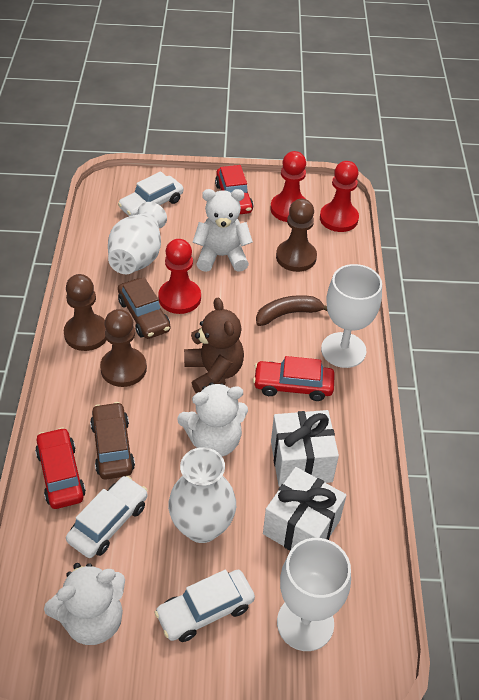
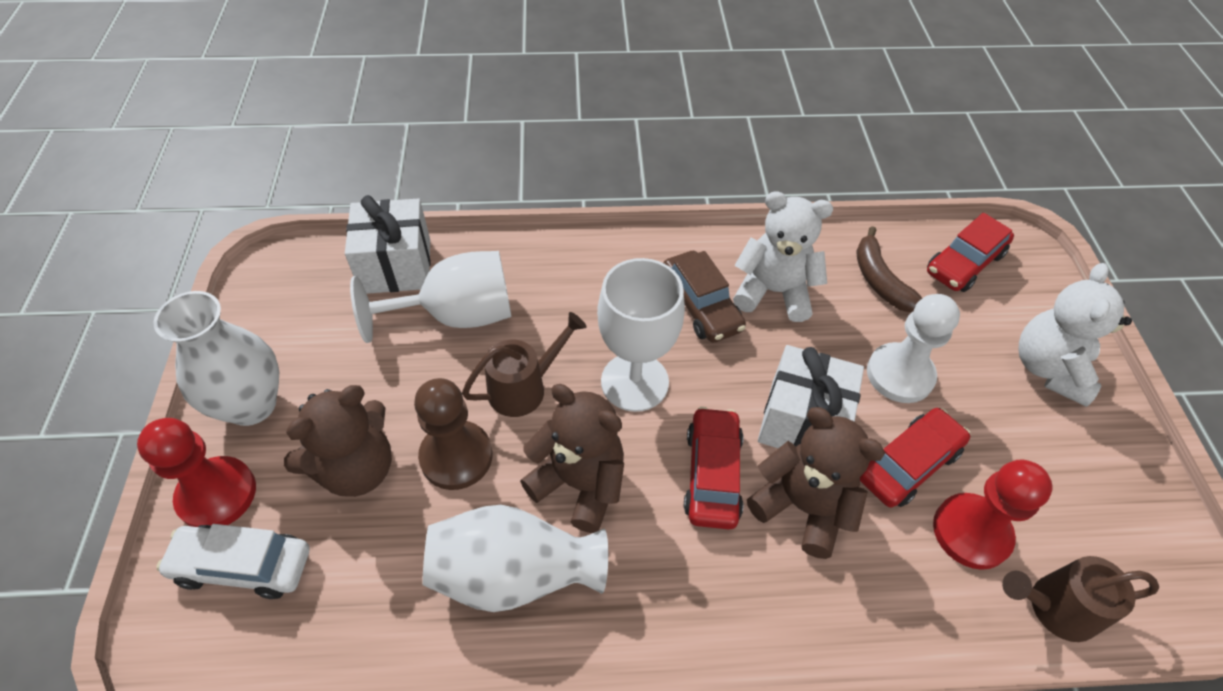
brown car: [90,402,135,480] [118,278,170,339] = 2 -> [664,251,746,342] = 1
brown pawn: [64,274,107,351] [100,309,147,387] [276,199,317,272] = 3 -> [414,378,493,490] = 1
brown teddy bear: [184,298,244,393] = 1 -> [284,385,392,497] [520,384,624,533] [747,407,885,559] = 3
brown watering can: none = 0 -> [462,312,586,417] [1002,556,1159,642] = 2
red pawn: [158,239,201,314] [270,151,306,222] [320,161,359,232] = 3 -> [137,418,256,527] [933,459,1052,570] = 2
white car: [66,476,148,558] [118,171,183,216] [154,569,255,642] = 3 -> [156,524,310,599] = 1
white pawn: none = 0 -> [867,294,960,403] = 1
white teddy bear: [44,563,125,645] [177,383,248,457] [193,189,253,272] = 3 -> [733,191,833,322] [1018,263,1132,407] = 2

